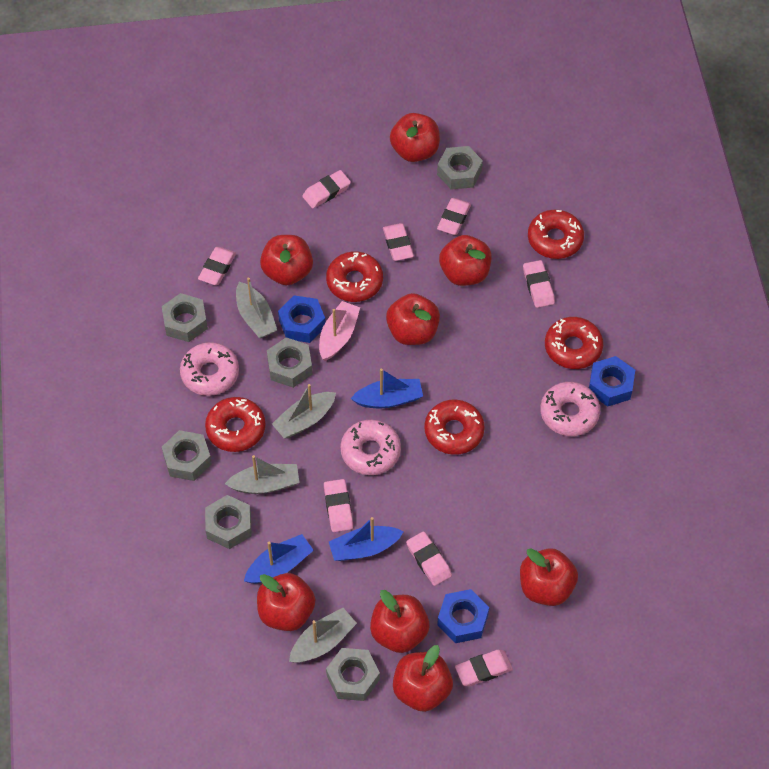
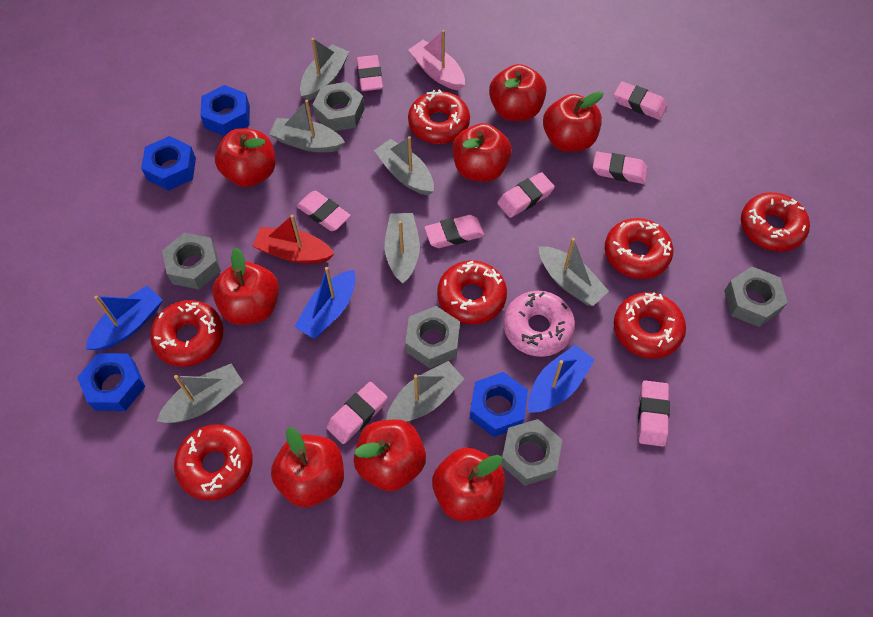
blue nut: [278,295,325,343] [437,589,489,643] [589,356,635,407] = 3 -> [77,353,145,411] [141,136,196,191] [200,85,250,136] [470,372,528,437] = 4
grey boat: [225,455,300,494] [236,278,277,338] [272,384,336,438] [289,608,357,663] = 4 -> [157,364,244,423] [269,100,345,152] [300,38,349,101] [374,136,434,196] [385,213,420,284] [386,361,464,422] [539,238,609,306] = 7
grey nut: [162,293,208,342] [162,430,212,481] [205,495,251,549] [267,337,312,388] [326,648,380,701] [437,146,483,189] = 6 -> [162,233,221,289] [313,82,365,131] [405,306,460,368] [501,419,562,486] [724,267,788,327] = 5
pink donut: [180,342,239,396] [340,420,401,475] [540,382,600,436] = 3 -> [504,291,575,357] = 1
red boat: none = 0 -> [253,215,334,264] = 1
red donut: [205,397,265,452] [326,251,383,302] [424,400,485,455] [528,210,584,259] [545,317,603,369] = 5 -> [150,300,223,367] [174,424,253,501] [408,89,470,144] [437,260,507,324] [605,218,673,279] [614,292,686,359] [741,192,810,252] = 7

